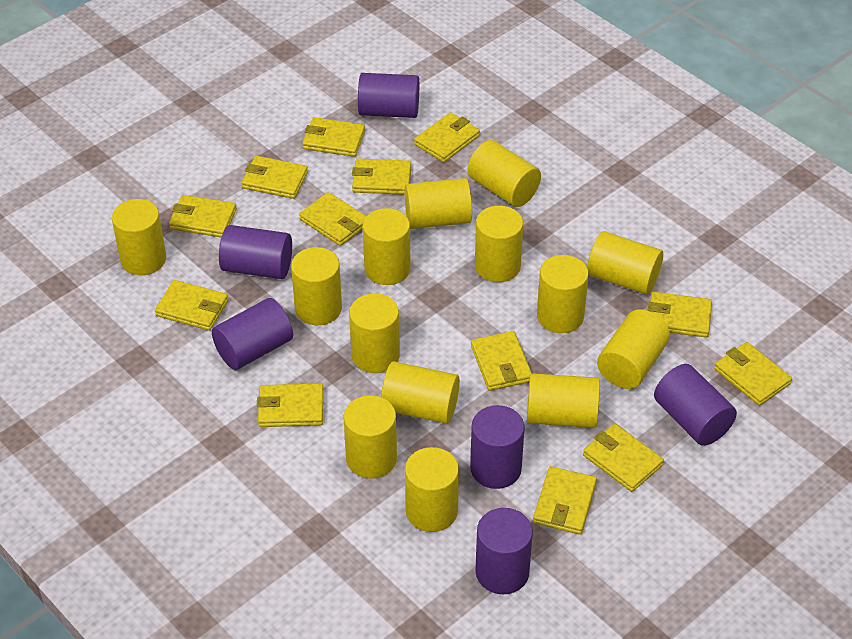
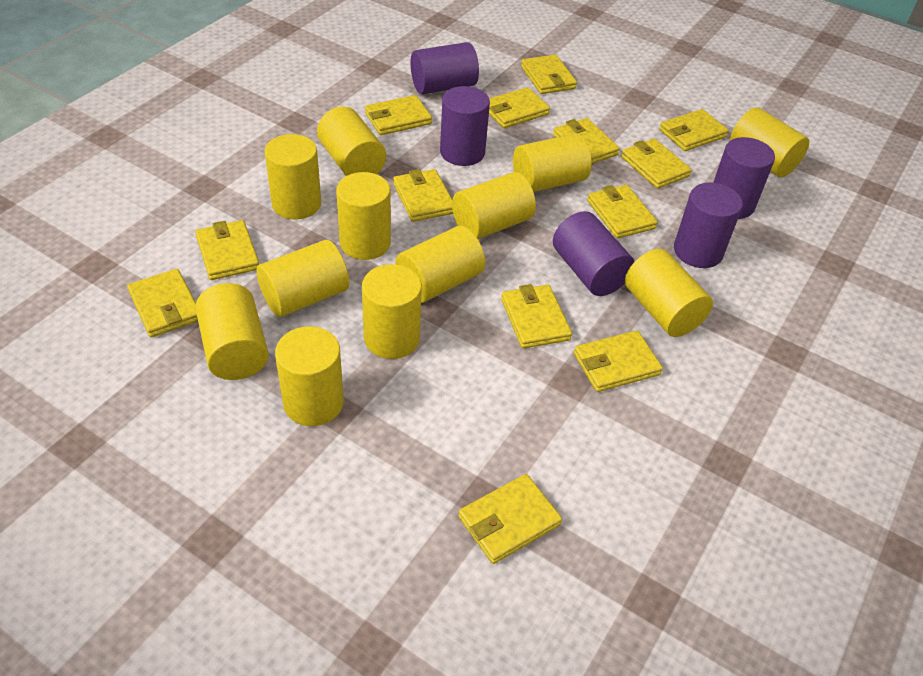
purple cylinder: [212,298,293,370] [219,225,292,279] [358,73,419,118] [470,405,525,489] [475,508,533,595] [654,364,737,446] = 6 -> [410,42,479,94] [440,86,490,166] [553,211,634,296] [674,183,743,268] [713,137,775,219] = 5
yellow cylinder: [112,199,166,275] [291,247,342,325] [344,395,397,479] [349,294,400,373] [363,208,411,285] [381,361,460,424] [405,178,472,229] [405,447,459,532] [468,140,541,207] [475,206,523,282] [527,373,600,428] [537,255,589,333] [587,231,663,294] [597,309,670,389] = 14 -> [195,283,269,380] [257,240,349,317] [264,134,321,219] [275,326,344,426] [317,107,386,176] [336,172,391,260] [362,264,422,359] [395,226,485,303] [452,172,536,239] [513,134,592,192] [625,249,713,337] [730,107,809,177] = 12

